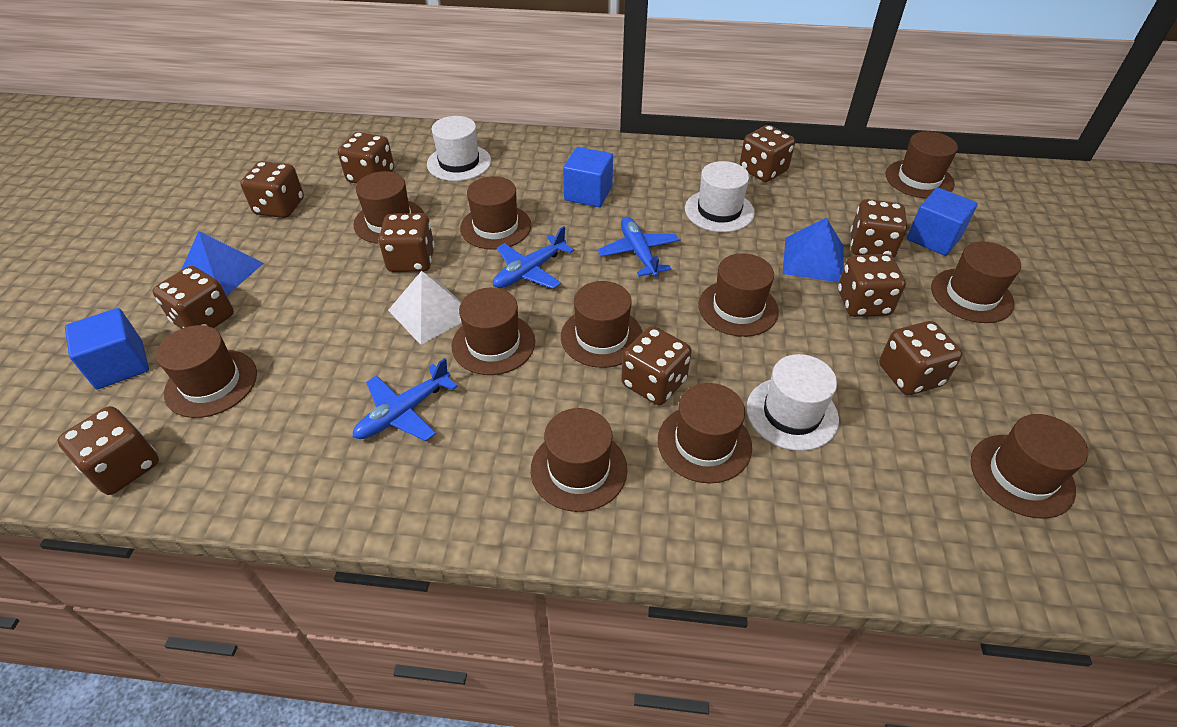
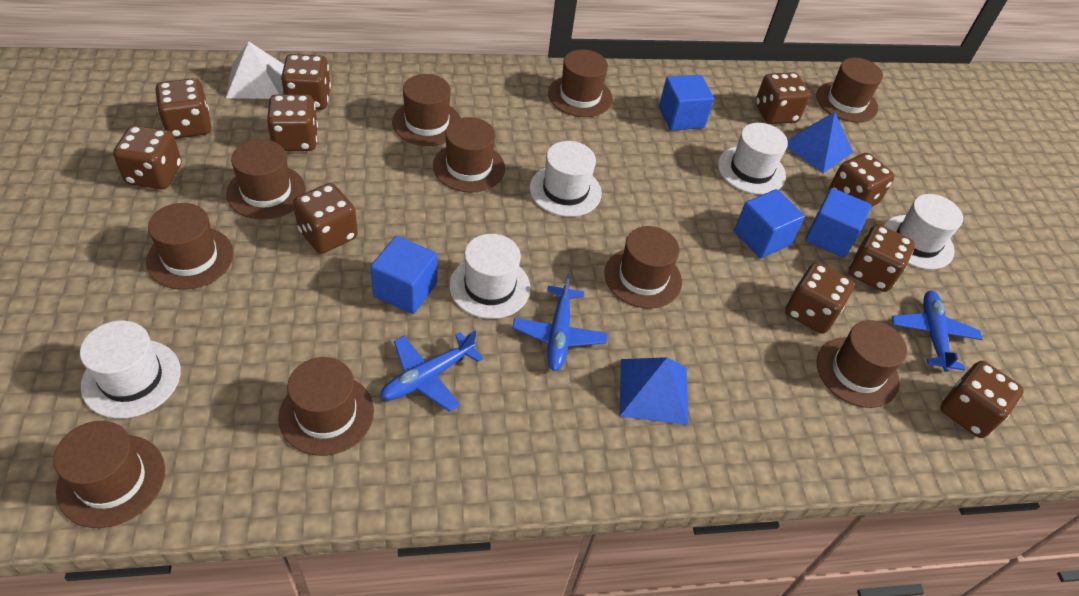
blue cube: [65,308,149,389] [563,147,613,207] [907,188,978,256] = 3 -> [370,236,437,314] [659,75,714,131] [734,189,805,258] [805,188,871,258] = 4
brown hat: [156,325,257,418] [354,171,425,244] [452,288,535,375] [460,176,531,250] [531,408,627,512] [561,281,643,368] [658,383,752,483] [698,253,779,337] [886,131,958,199] [931,242,1021,323] [971,414,1088,519] = 11 -> [53,421,165,528] [146,203,234,290] [226,139,306,220] [278,357,374,456] [392,74,461,146] [433,117,505,192] [548,49,613,117] [604,226,682,308] [816,58,883,122] [817,320,907,408] = 10
white hat: [427,116,491,181] [685,161,755,232] [746,354,839,451] = 3 -> [80,321,181,419] [449,234,530,319] [530,141,602,217] [718,123,788,194] [884,194,963,270] = 5

